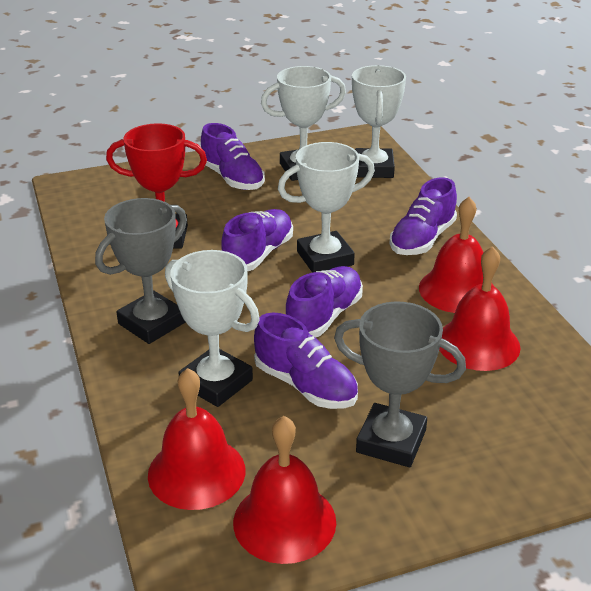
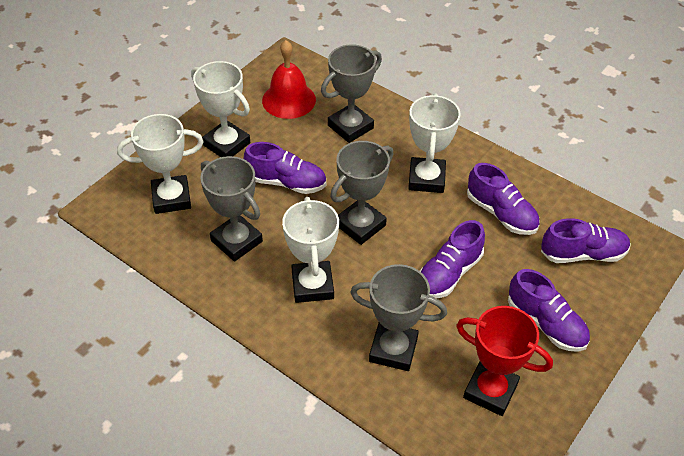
grey trophy: [95,198,187,344] [334,301,466,467] = 2 -> [200,156,263,262] [321,44,382,143] [330,141,394,245] [350,264,447,371] = 4
red bell: [148,368,245,510] [233,416,336,564] [419,197,494,313] [439,246,520,371] = 4 -> [262,40,316,119] = 1

